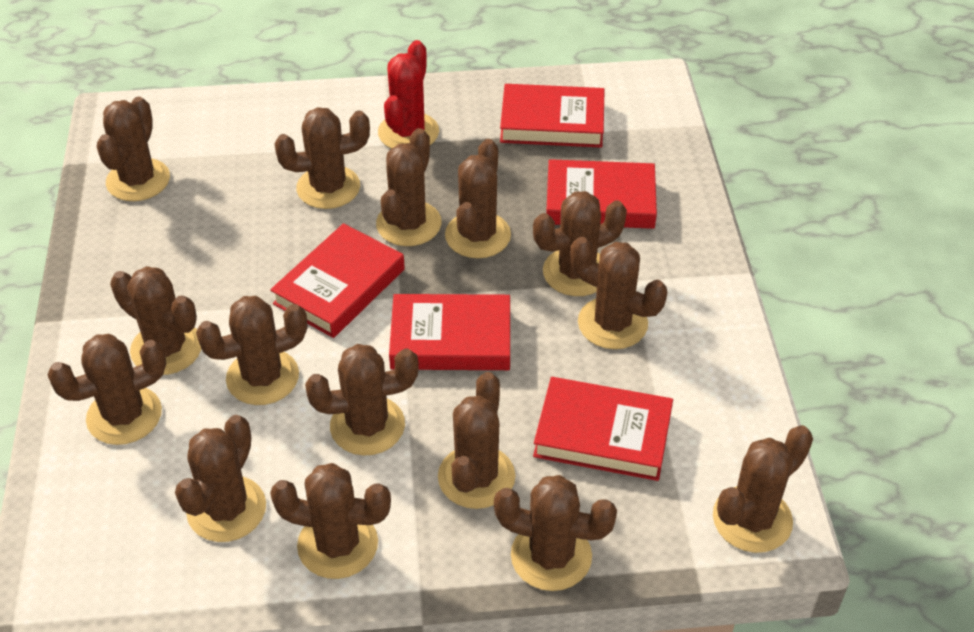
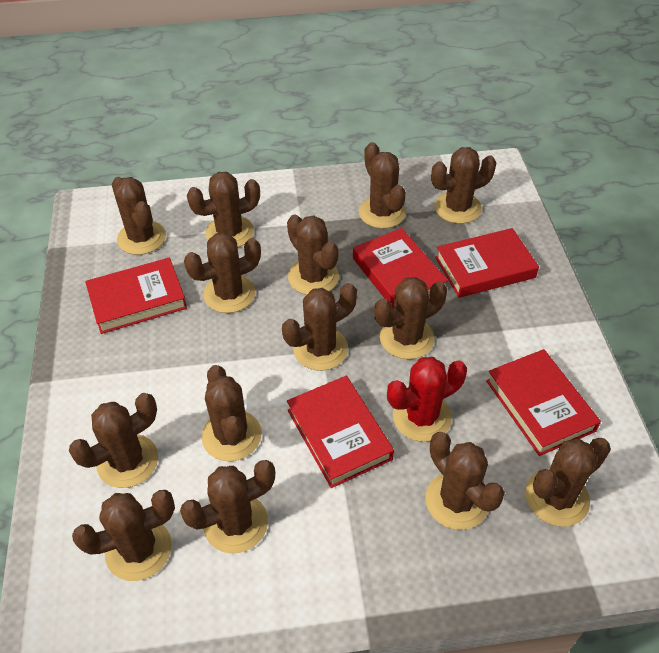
brown cactus: [47,334,166,445] [97,97,170,201] [110,266,201,375] [175,415,266,542] [196,296,307,405] [270,463,391,579] [274,107,370,209] [305,344,419,456] [376,128,442,246] [438,372,516,509] [445,139,511,258] [494,475,617,591] [533,191,627,296] [570,237,667,349] [713,425,813,553] = 15 -> [69,393,158,488] [72,490,175,581] [112,177,166,255] [180,460,275,554] [184,233,261,313] [187,172,260,247] [201,365,262,461] [282,283,357,371] [287,215,339,295] [359,142,406,229] [374,277,447,359] [426,432,505,530] [431,147,496,224] [525,438,611,527] = 14

